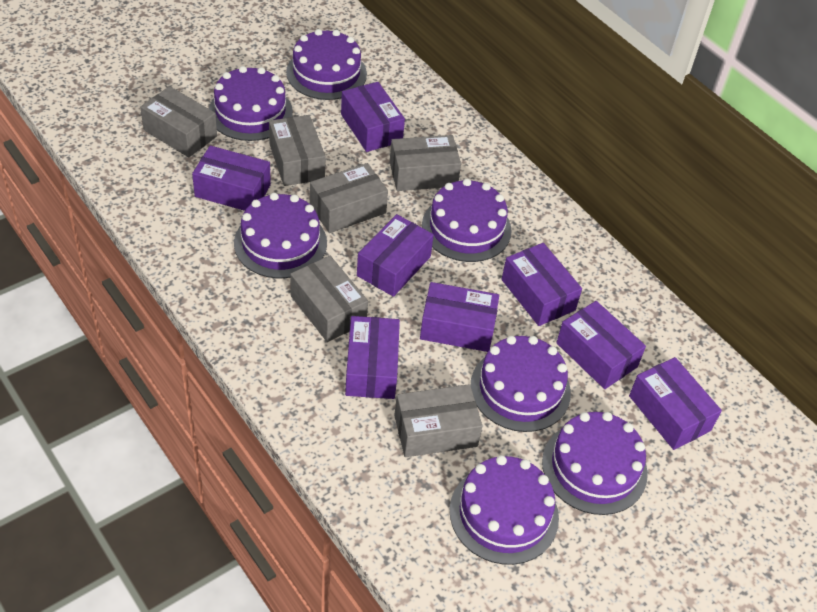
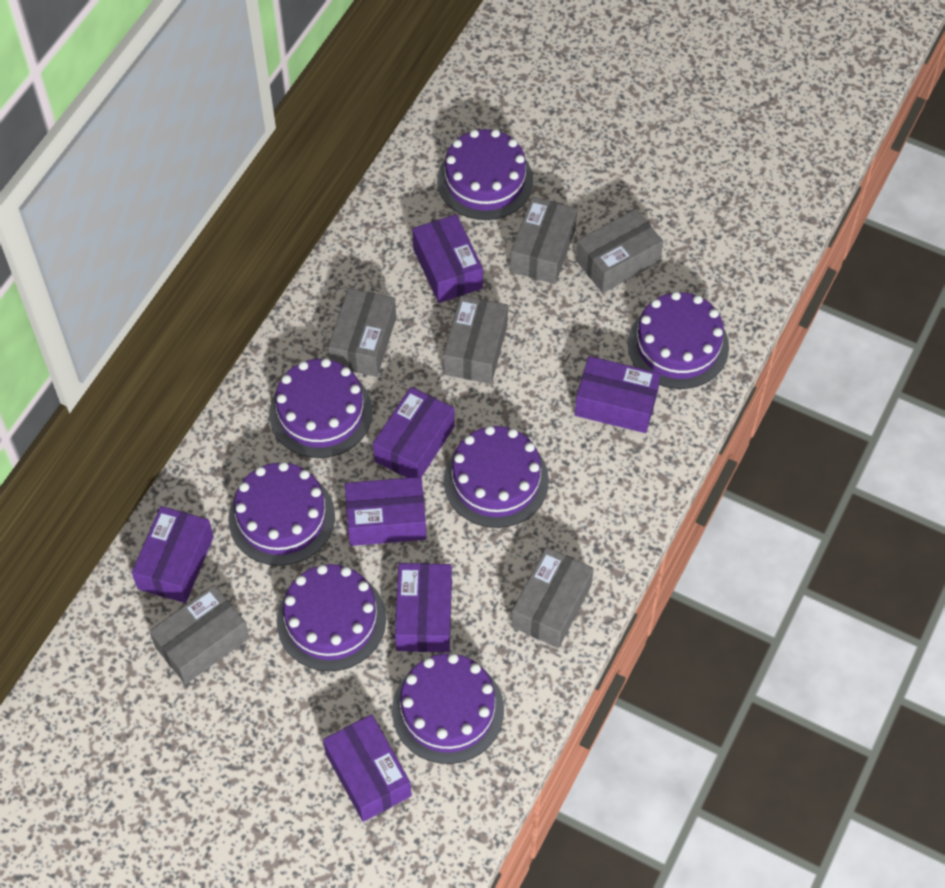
purple box: [192,146,271,211] [341,82,405,152] [345,316,400,399] [357,214,434,297] [420,282,499,352] [502,243,582,326] [556,301,646,389] [629,357,722,450] = 8 -> [132,506,214,603] [323,714,412,822] [345,477,427,546] [373,387,455,478] [395,563,452,652] [412,214,483,303] [575,356,661,433] = 7

